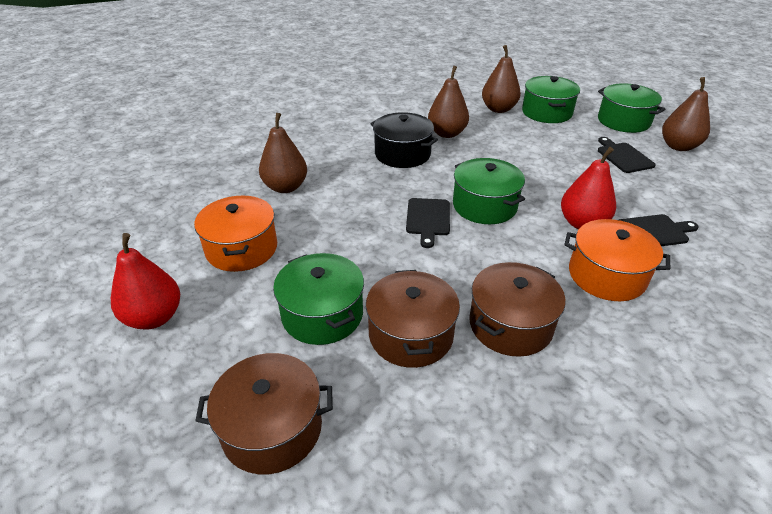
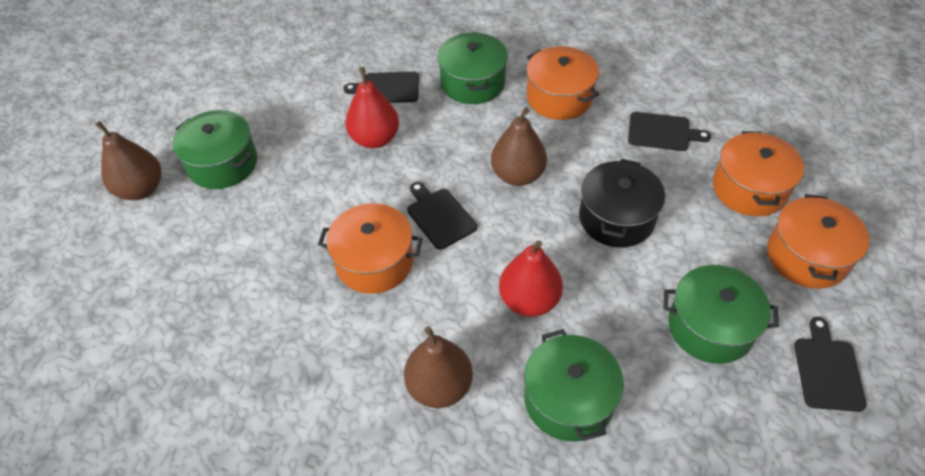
black cutting board: [406,198,450,248] [598,137,655,173] [619,214,699,246] = 3 -> [344,72,419,103] [407,182,477,250] [628,112,711,151] [794,317,866,412] = 4
brown pear: [259,113,307,193] [428,65,469,138] [482,45,521,113] [662,77,710,151] = 4 -> [95,121,161,200] [404,326,473,408] [491,107,547,186] = 3
brown pot: [195,353,333,474] [366,270,460,368] [469,262,565,357] = 3 -> none = 0
orange pot: [194,196,277,272] [564,219,670,301] = 2 -> [318,203,423,294] [526,46,599,120] [713,131,804,217] [767,194,869,289] = 4

